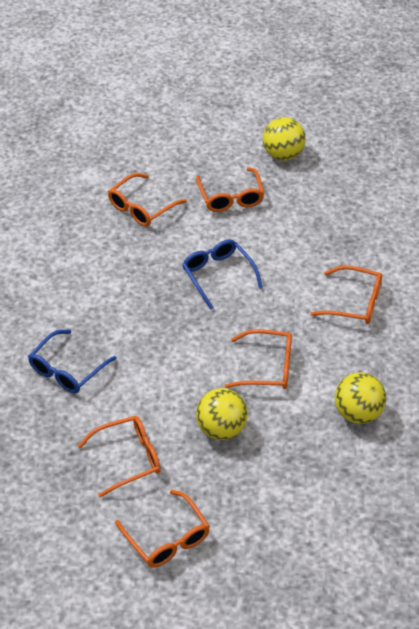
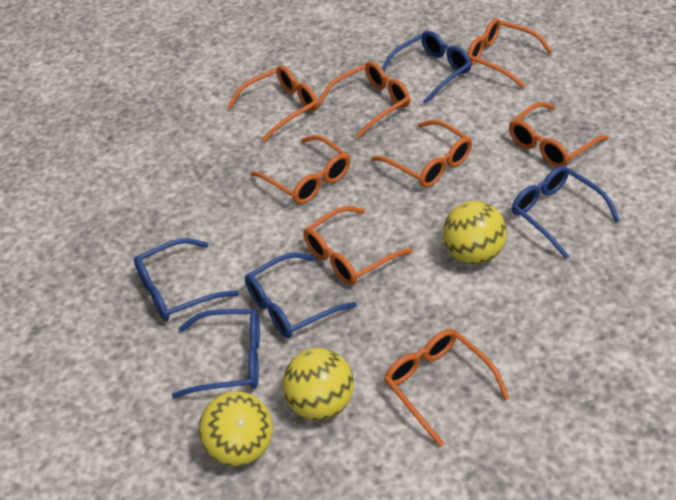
blue glasses: [28,329,117,393] [182,240,263,310] = 2 -> [134,238,239,321] [172,309,260,398] [245,252,357,338] [382,31,472,105] [512,166,620,259] = 5
orange glasses: [78,416,161,497] [108,173,187,227] [115,490,210,568] [196,168,264,212] [225,329,292,389] [310,265,382,324] = 6 -> [227,65,318,142] [251,135,350,204] [303,206,413,285] [318,61,411,138] [371,120,472,188] [384,329,509,447] [467,18,553,88] [509,102,609,167] = 8

